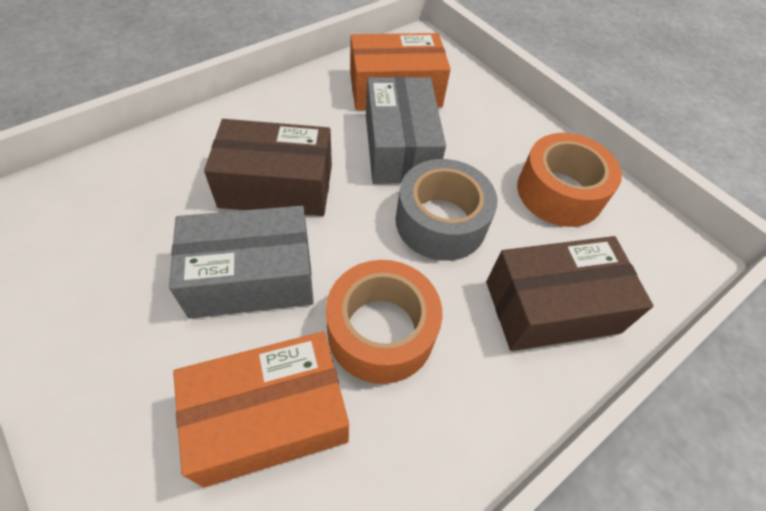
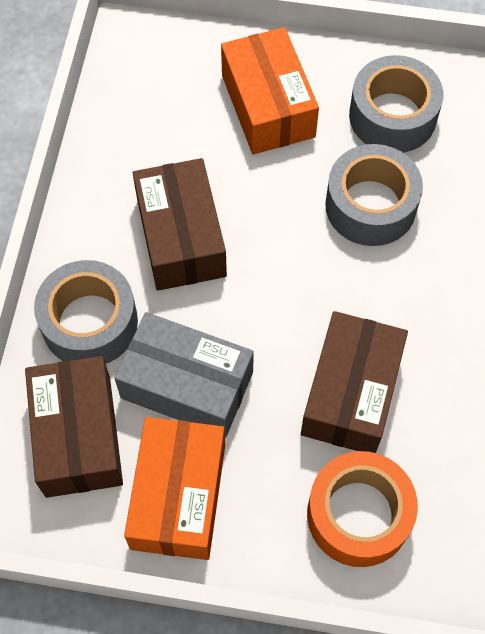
brown box: [204,119,332,216] [486,236,653,351] = 2 -> [25,356,123,498] [133,158,227,291] [301,311,408,453] = 3
grey box: [169,206,314,319] [366,77,446,184] = 2 -> [114,312,254,438] = 1
grey tape: [396,159,497,261] = 1 -> [34,260,138,364] [325,144,423,246] [349,55,443,153] = 3
orange tape: [326,260,443,384] [517,133,622,227] = 2 -> [307,451,418,567] = 1

